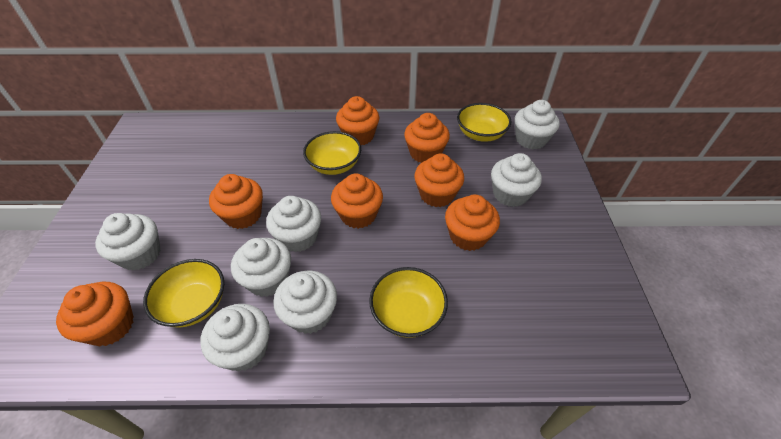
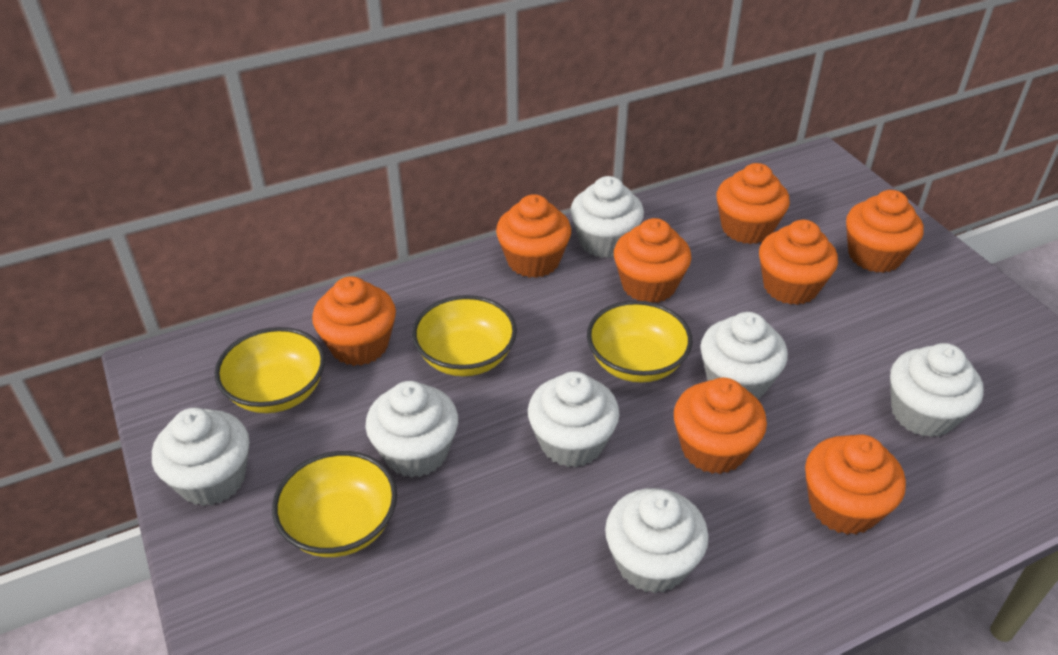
orange cupcake: [56,282,134,346] [209,174,263,229] [331,173,383,229] [336,96,379,145] [404,113,450,163] [414,154,464,207] [445,195,500,251] = 7 -> [312,276,396,366] [496,194,571,278] [614,218,691,303] [674,378,767,474] [717,163,790,244] [759,220,838,305] [805,434,906,535] [846,190,924,273] = 8

